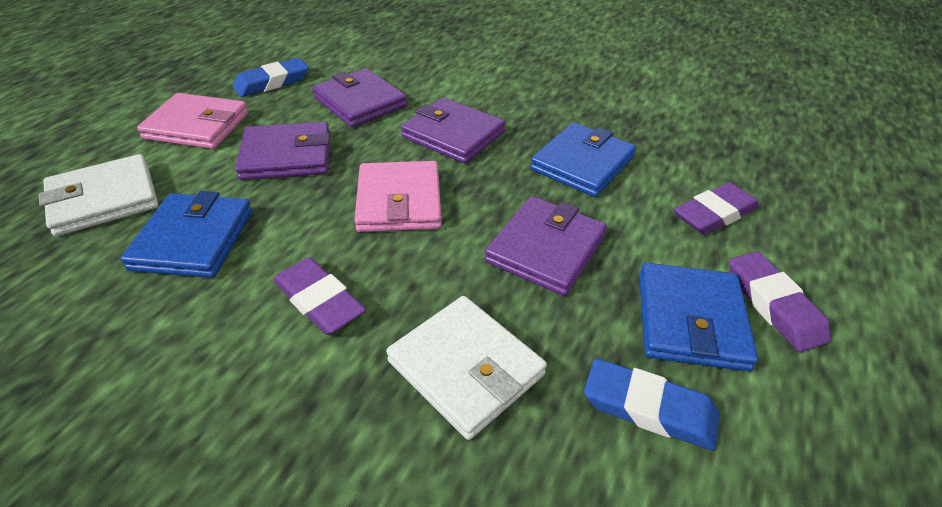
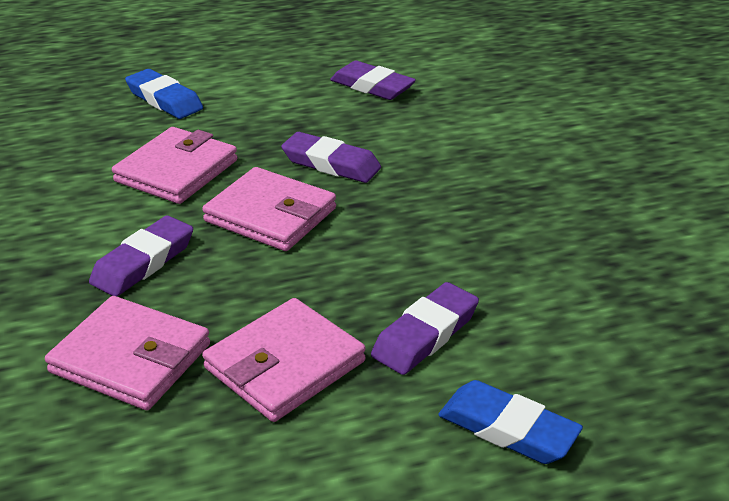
blue wallet: [120,191,252,278] [530,122,636,197] [639,263,758,371] = 3 -> none = 0
pink wallet: [137,93,249,149] [354,161,442,232] = 2 -> [45,296,210,410] [112,127,237,204] [202,167,336,251] [202,298,366,422] = 4
purple eraser: [273,257,366,335] [674,183,759,235] [729,251,831,352] = 3 -> [89,216,193,296] [281,132,381,183] [330,61,416,100] [371,282,479,375] = 4
purple wallet: [235,122,330,180] [312,68,407,127] [401,97,505,163] [485,196,607,296] = 4 -> none = 0
white wallet: [39,154,158,236] [386,296,547,440] = 2 -> none = 0

